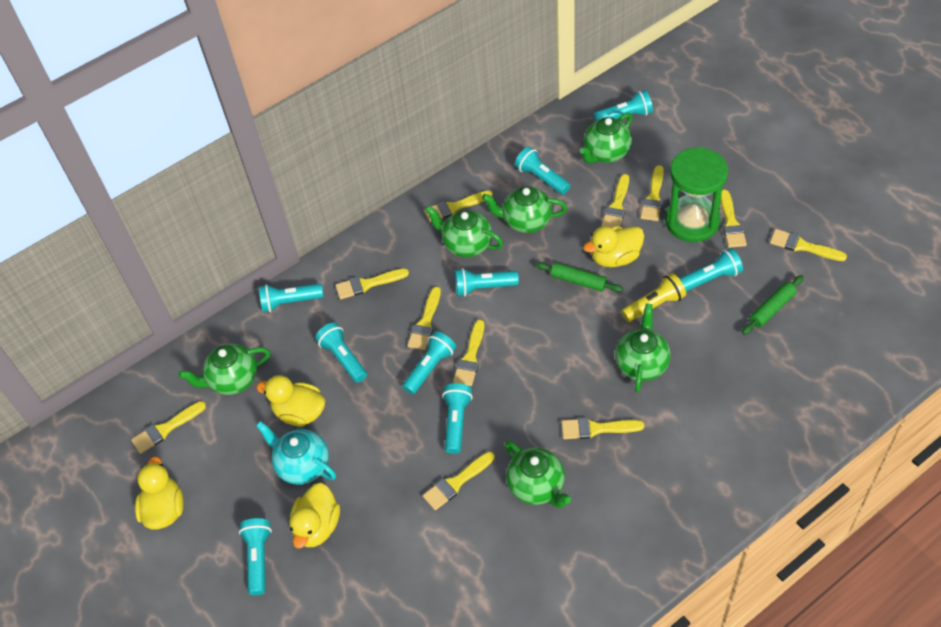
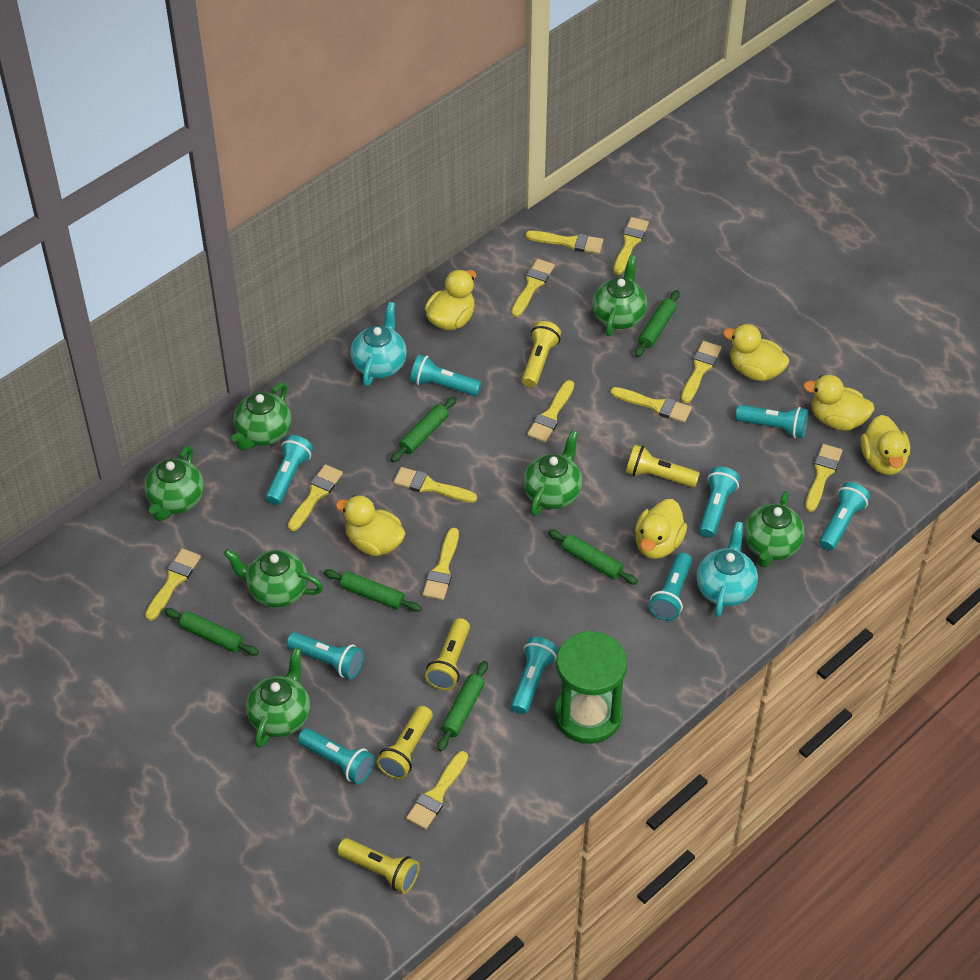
green rolling pin: [536,262,623,292] [742,275,804,335] = 2 -> [164,608,259,656] [324,569,422,612] [391,396,457,463] [437,661,488,751] [548,529,638,585] [635,290,680,357] = 6
green teapot: [178,344,270,395] [425,205,503,257] [482,186,567,233] [505,440,571,508] [580,113,632,164] [615,304,670,392] = 6 -> [144,446,204,521] [224,549,323,608] [232,382,291,451] [246,648,310,748] [523,430,582,516] [592,255,647,336] [744,491,805,568] = 7
turquoise teapot: [256,421,336,485] = 1 -> [350,302,407,386] [696,521,758,617] = 2
yellow brush: [131,401,206,454] [335,268,409,300] [407,287,441,350] [423,452,495,510] [424,190,493,223] [453,320,485,386] [561,418,644,439] [602,174,629,227] [640,165,664,221] [720,190,747,248] [770,229,847,261] = 11 -> [145,548,201,621] [288,464,343,531] [394,467,477,503] [406,751,468,830] [423,528,459,600] [511,259,555,317] [526,231,603,254] [527,380,574,442] [610,387,692,423] [613,217,649,275] [681,341,722,403] [805,444,843,512] = 12
yellow duck: [135,457,184,530] [256,375,325,426] [289,483,340,549] [583,226,644,267] = 4 -> [335,495,406,556] [425,269,476,330] [635,499,687,559] [723,324,790,381] [803,375,875,431] [861,415,910,475] = 6
yellow flashlight: [621,273,686,322] = 1 -> [337,838,420,894] [377,706,433,779] [425,618,470,690] [522,321,561,387] [626,445,700,488] = 5

